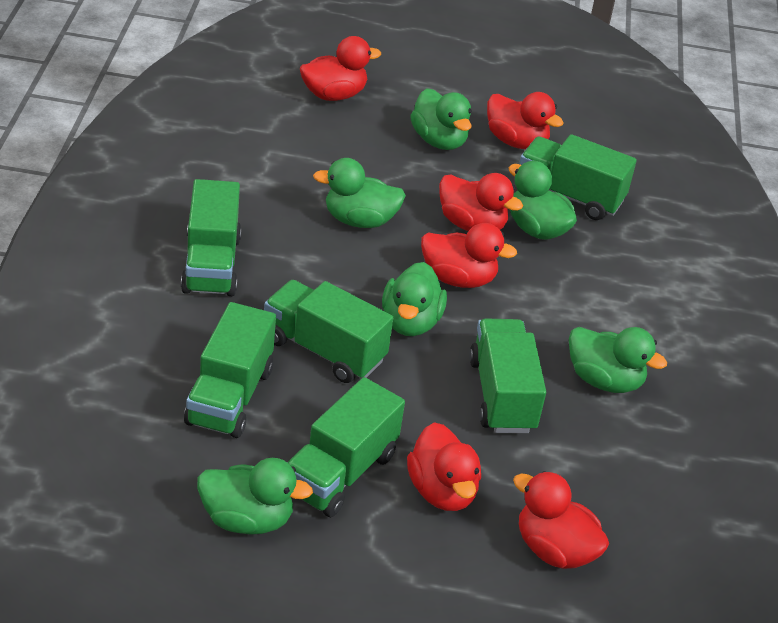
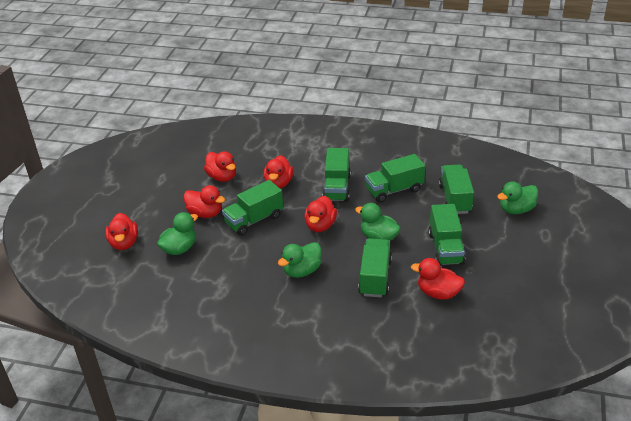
green duck: [197,458,313,535] [313,158,406,228] [382,262,447,336] [410,88,472,150] [509,161,577,240] [569,327,667,393] = 6 -> [157,212,198,255] [278,242,321,278] [355,203,401,241] [497,181,538,214] = 4

